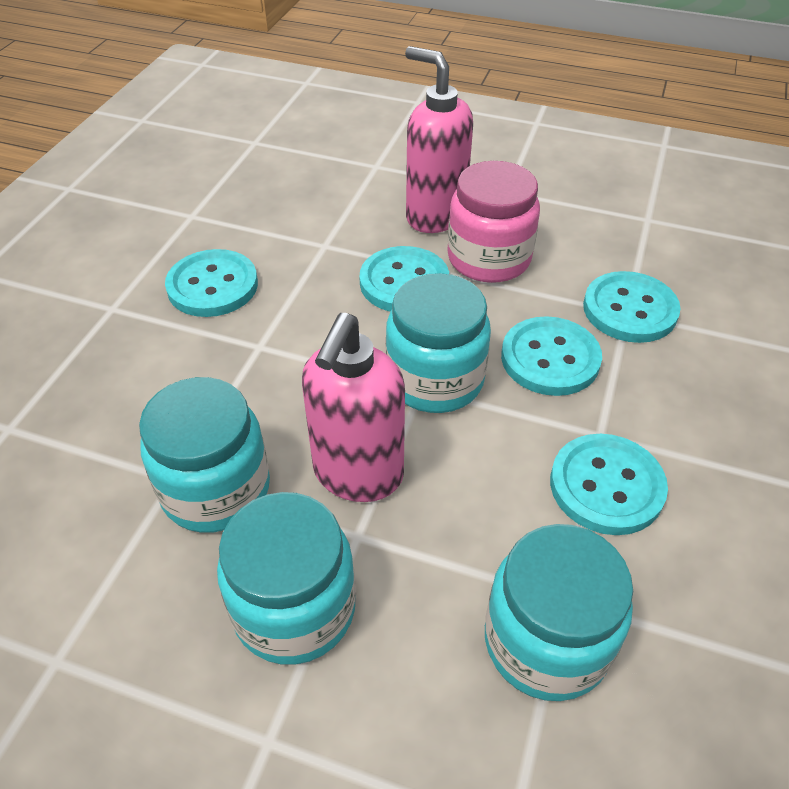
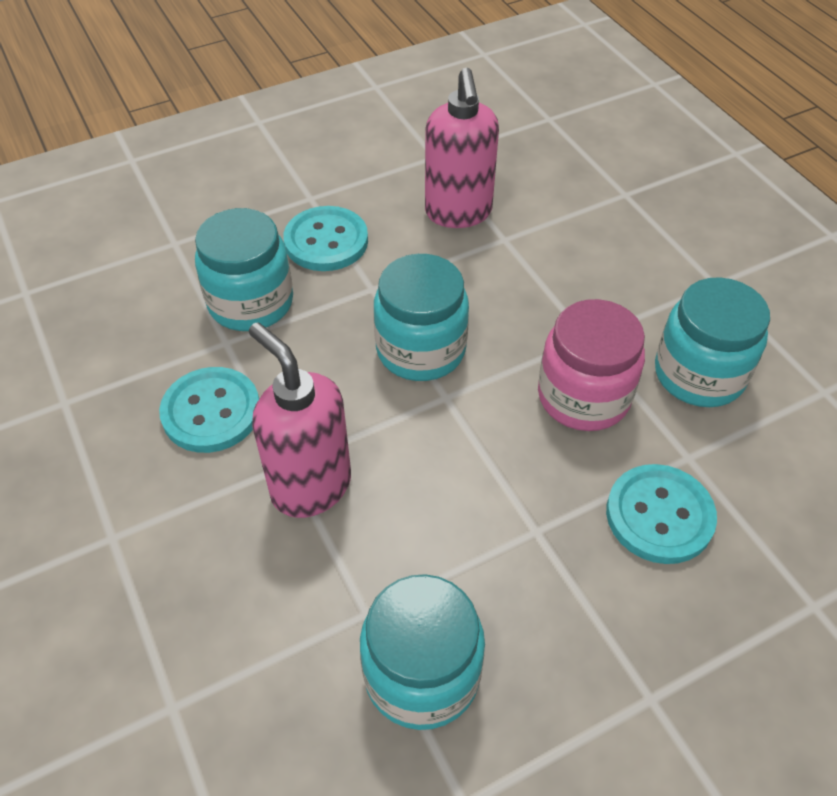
turquoise button: [165,249,258,317] [359,246,449,312] [501,316,602,396] [550,434,668,535] [583,271,681,343] = 5 -> [159,367,259,453] [283,206,368,271] [606,464,717,564] = 3

